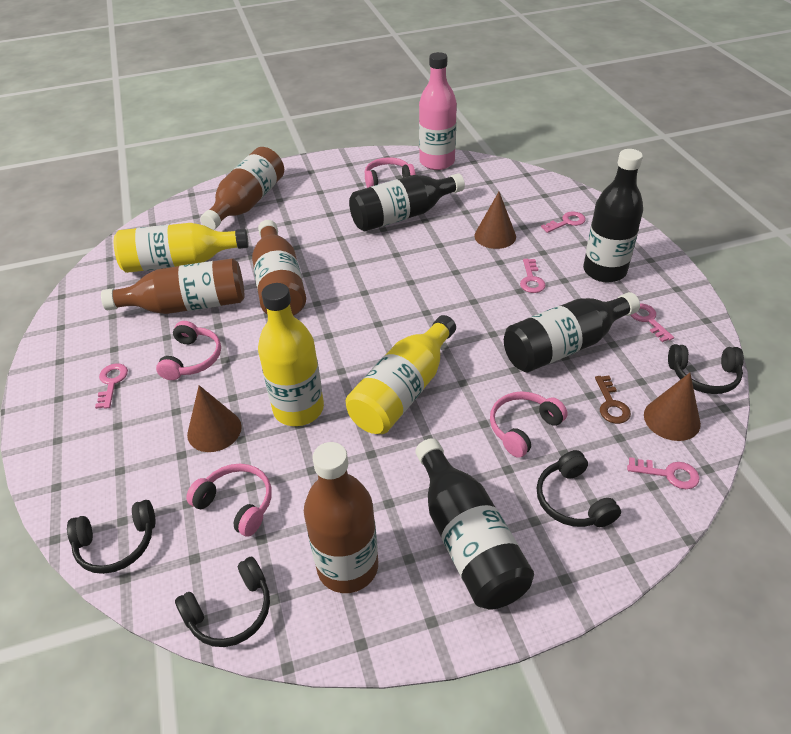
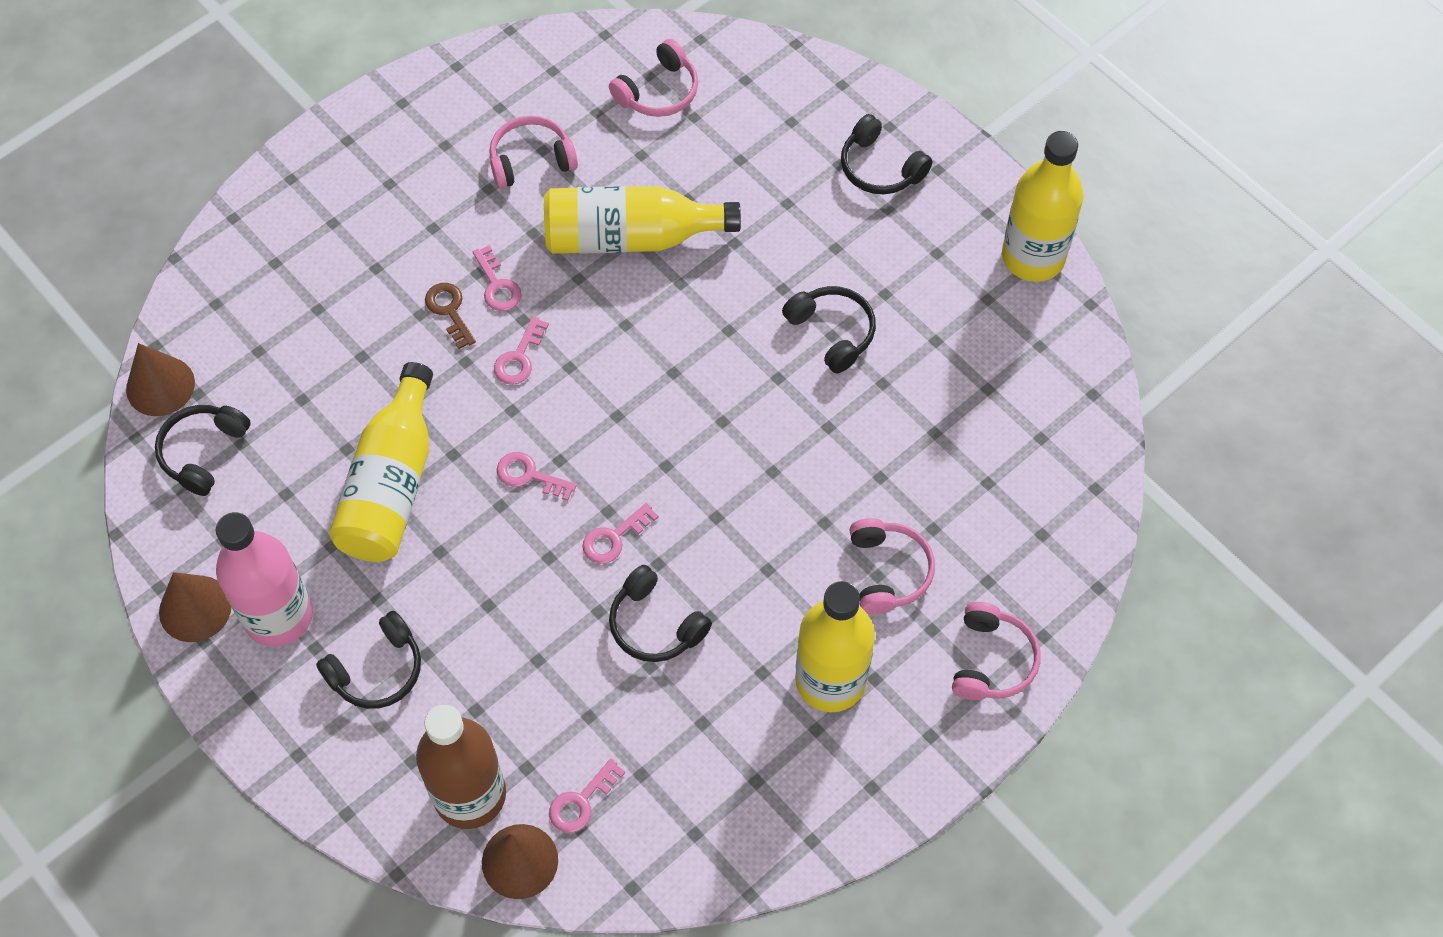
black bottle: [349,173,465,232] [416,438,534,609] [504,292,640,372] [583,149,643,282] = 4 -> none = 0
black headphones: [67,500,156,574] [175,557,270,647] [536,450,621,527] [668,344,744,394] = 4 -> [155,405,251,496] [316,611,421,709] [609,565,712,662] [782,286,876,373] [841,114,933,194] = 5
brown bottle: [101,258,245,314] [200,147,284,230] [252,220,306,316] [304,442,378,593] = 4 -> [416,705,506,829] = 1
yellow bottle: [114,223,249,273] [258,283,324,426] [346,315,456,434] = 3 -> [329,362,433,562] [544,186,741,254] [795,581,875,712] [1002,131,1083,282] = 4

